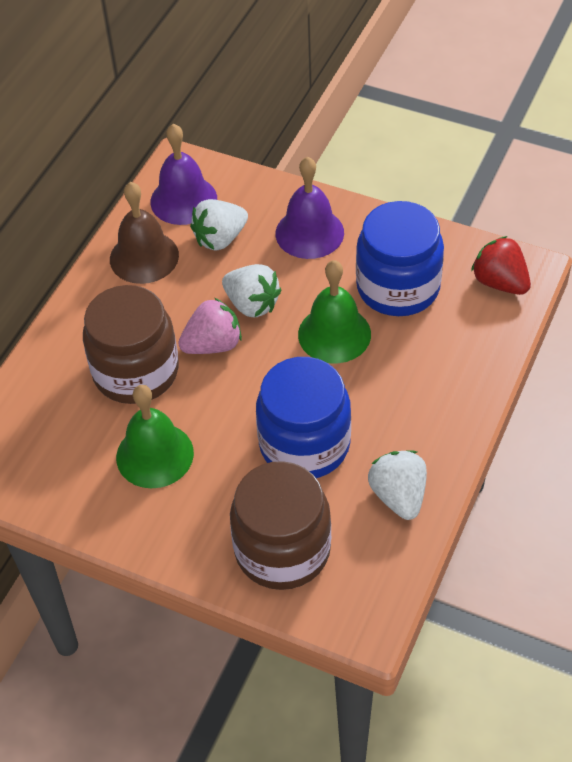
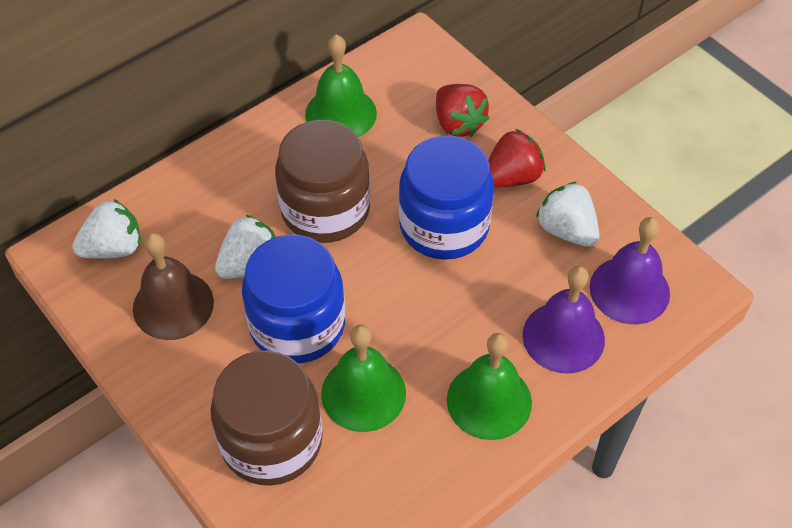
green bell: [116,385,194,488] [298,260,371,363] = 2 -> [305,34,377,137] [321,325,406,432] [447,333,532,440] = 3
pink strawberry: [178,298,242,354] = 1 -> none = 0
red strawberry: [471,236,531,295] = 1 -> [436,84,489,137] [488,129,546,188] = 2

